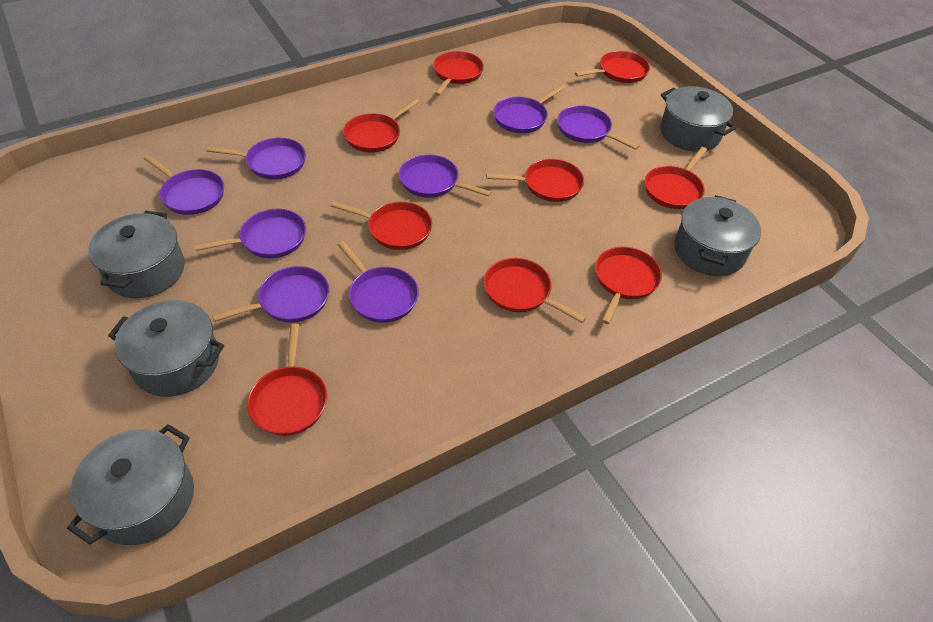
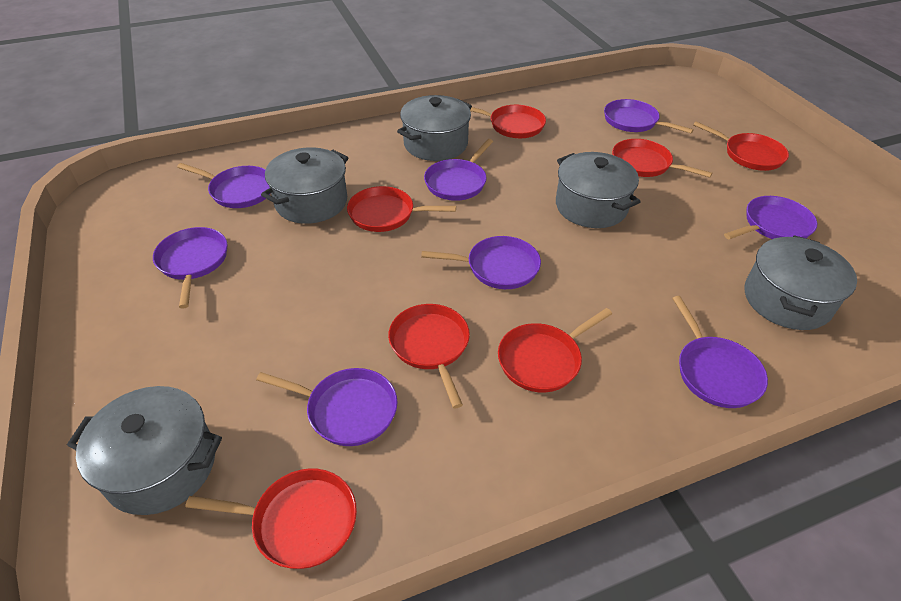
red pan: [247,324,327,436] [331,201,432,250] [343,99,419,152] [433,51,484,96] [484,258,586,323] [486,159,584,202] [575,51,650,83] [595,247,662,324] [645,147,707,209] = 9 -> [185,468,357,569] [347,186,456,232] [388,304,470,408] [470,105,546,138] [498,308,612,392] [612,139,712,177] [693,121,789,171] = 7

